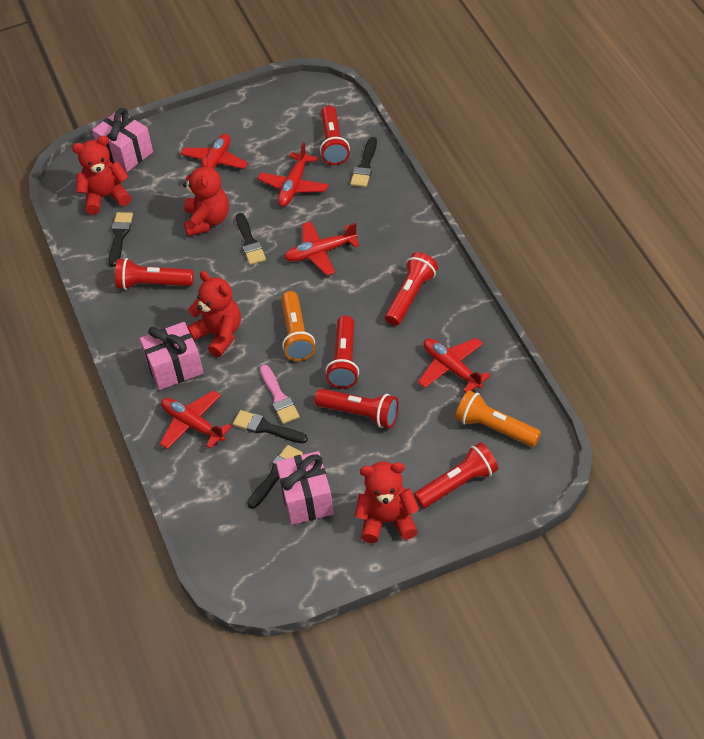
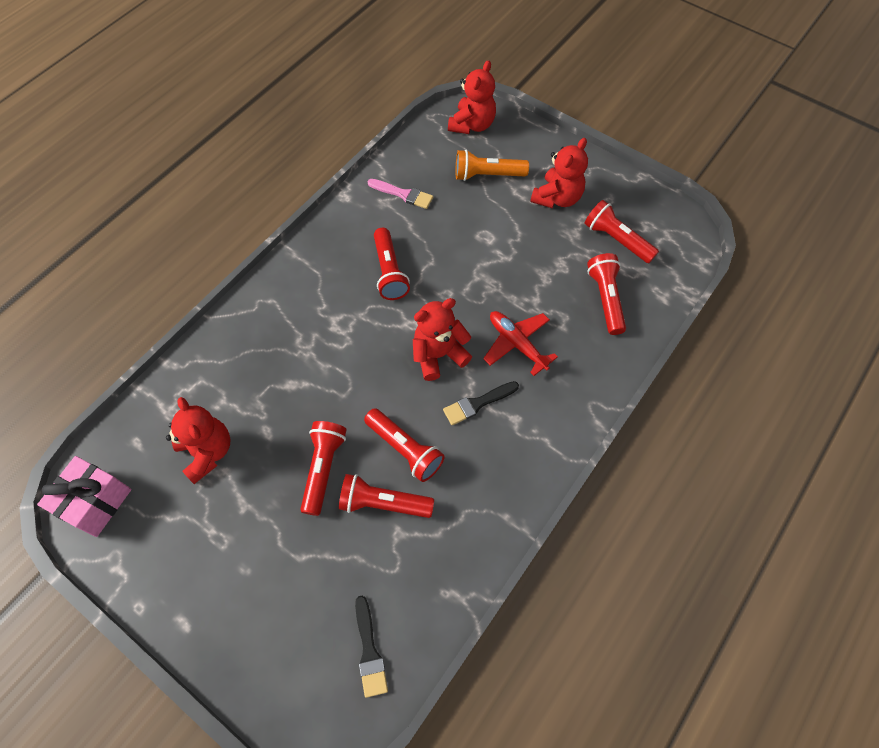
black brush: [108,212,133,267] [233,410,308,443] [236,213,266,265] [247,445,303,509] [350,137,377,187] = 5 -> [355,596,388,698] [443,381,519,425] = 2
orange flashlight: [281,291,315,361] [456,390,541,447] = 2 -> [456,150,529,181] = 1
pink gift: [92,108,153,172] [140,322,204,390] [276,451,334,525] = 3 -> [37,456,132,537] = 1
red plane: [160,390,232,449] [180,134,248,180] [258,142,328,206] [284,221,359,276] [418,338,491,393] = 5 -> [483,311,558,376] = 1

